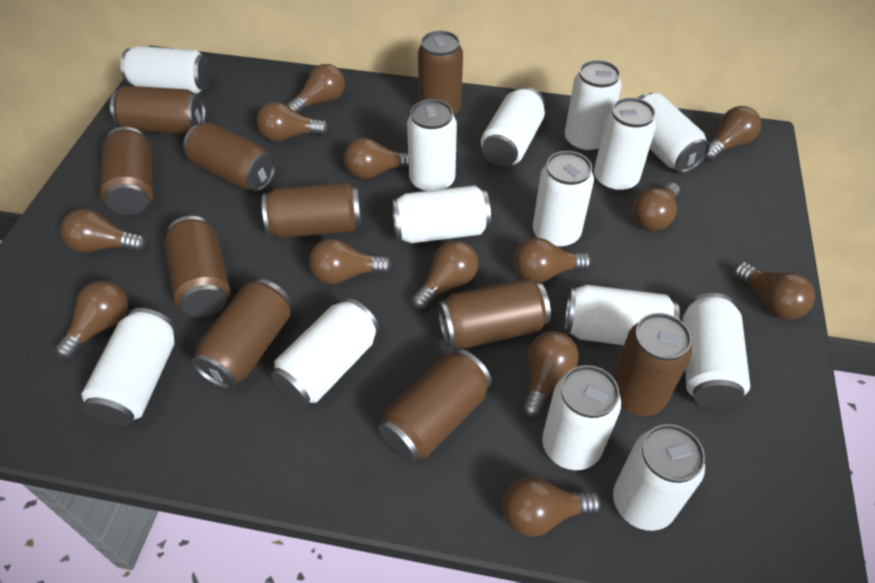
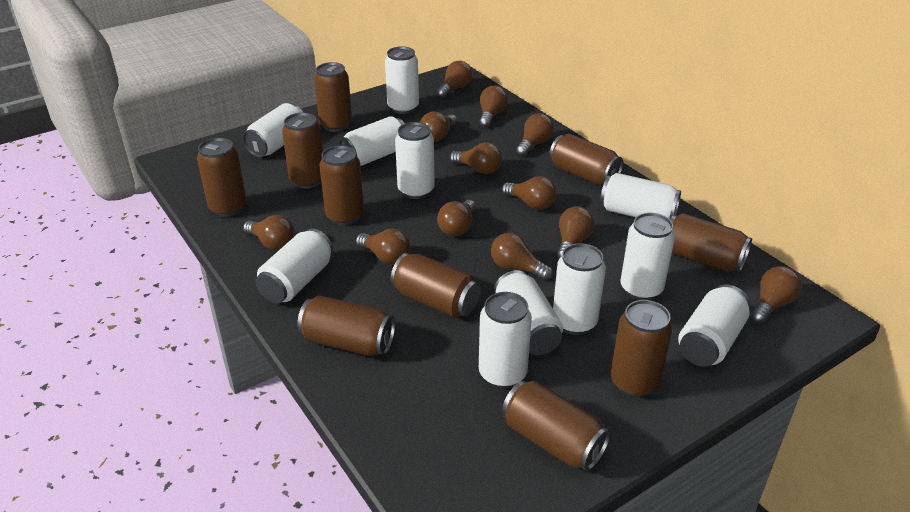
brown light bulb: [55,281,128,359] [61,209,146,253] [256,102,329,142] [287,64,345,113] [309,239,392,284] [344,138,409,179] [412,241,479,310] [502,477,602,537] [514,238,592,282] [522,331,579,418] [632,182,680,231] [705,106,761,161] [734,262,815,320] = 13 -> [243,215,295,251] [356,229,411,265] [420,111,457,141] [436,61,472,98] [437,200,476,236] [449,142,502,174] [479,86,508,127] [491,233,553,280] [502,176,557,210] [516,113,554,156] [557,206,595,259] [751,266,802,323] = 12
white can: [81,308,176,427] [120,46,211,94] [271,298,379,406] [392,185,491,243] [407,99,457,192] [481,86,545,167] [533,151,594,248] [542,365,621,470] [565,60,621,153] [565,285,680,345] [594,97,656,193] [613,424,705,531] [638,93,710,173] [682,293,750,409] = 14 -> [243,103,304,157] [255,229,333,303] [338,116,405,166] [385,47,419,114] [395,122,435,199] [479,292,532,389] [494,270,563,355] [553,243,606,335] [600,173,681,219] [620,213,675,300] [678,285,750,367] = 11

